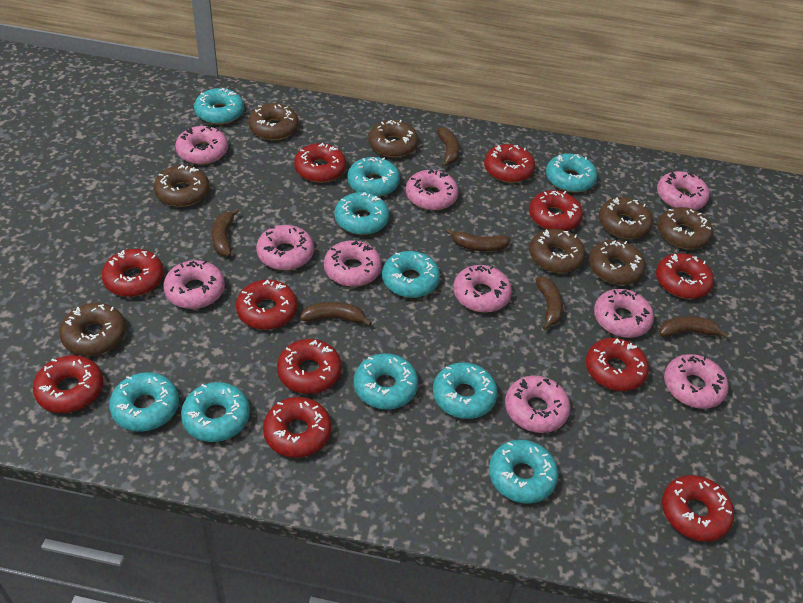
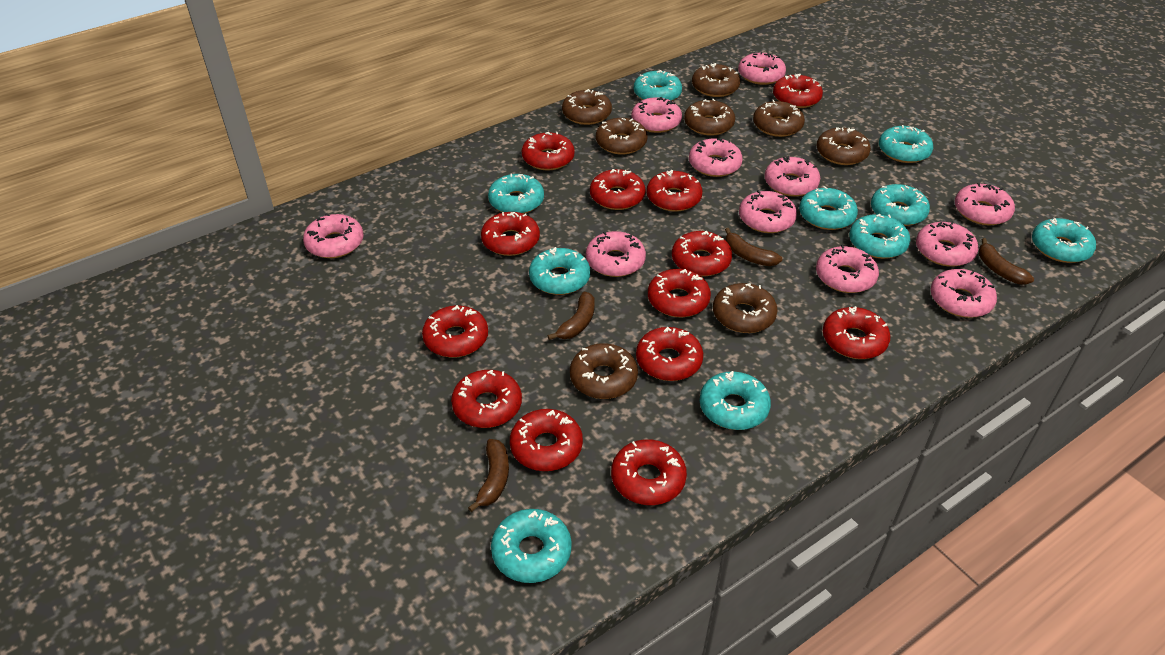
brown banana: [212,208,239,257] [300,302,372,326] [437,127,459,167] [446,228,511,252] [535,277,563,330] [659,316,729,338] = 6 -> [468,439,509,512] [548,292,595,340] [725,228,782,266] [979,238,1034,285] = 4
pink donut: [163,260,225,309] [175,126,228,165] [256,225,314,270] [324,240,382,287] [406,169,459,210] [453,265,512,313] [505,375,570,433] [594,289,654,338] [657,171,710,210] [664,354,729,409] = 10 -> [303,213,364,258] [586,231,646,277] [632,97,682,133] [689,138,743,177] [738,52,786,85] [739,190,797,233] [765,156,820,197] [816,245,879,293] [916,221,979,267] [930,269,997,318] [955,183,1015,226] = 11
red donut: [33,355,103,413] [102,249,164,297] [236,280,297,330] [263,397,331,458] [277,339,342,394] [294,143,346,183] [484,144,535,183] [529,190,583,231] [586,338,649,391] [656,253,714,299] [662,475,734,542] = 11 -> [422,305,488,358] [451,370,522,428] [481,212,540,256] [510,409,583,471] [522,132,575,170] [590,169,646,210] [611,439,687,505] [636,327,703,381] [647,170,703,212] [648,269,711,317] [672,231,732,276] [773,74,823,108] [823,306,890,359] = 13

